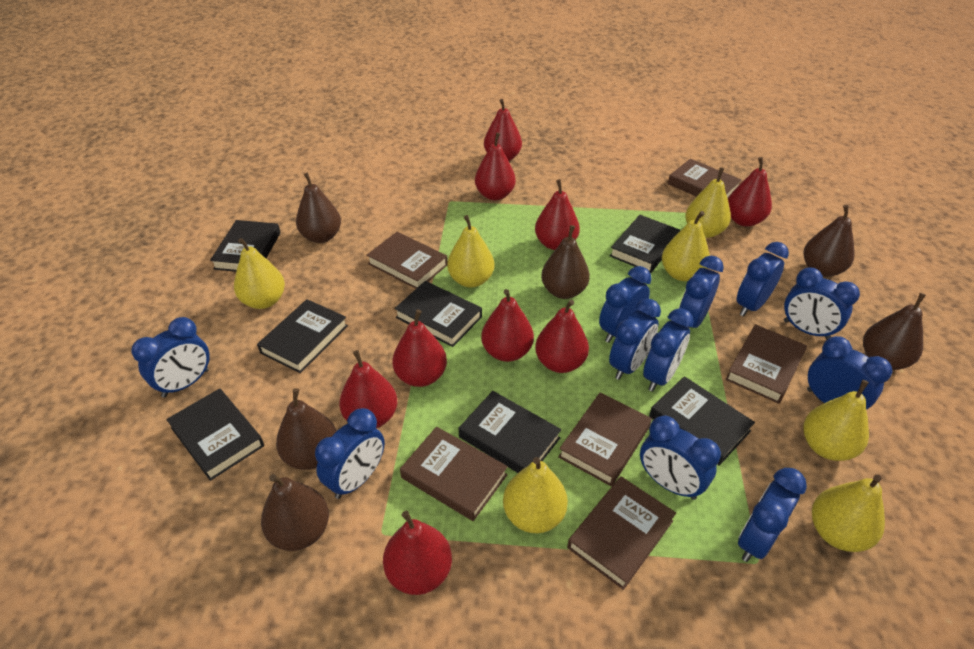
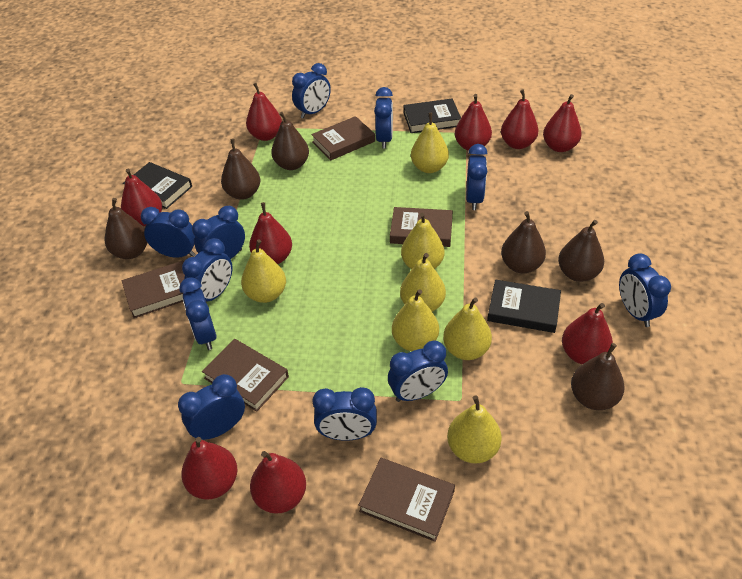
black book: [166,388,264,481] [210,220,281,272] [257,299,348,373] [394,281,482,347] [459,391,561,473] [610,215,680,273] [649,376,755,466] = 7 -> [123,162,192,209] [403,98,461,133] [487,279,561,333] = 3
brown book: [367,232,448,289] [400,427,508,521] [558,393,652,487] [567,476,676,590] [668,159,742,198] [725,324,807,404] = 6 -> [122,261,185,318] [202,339,289,412] [311,116,375,160] [359,458,455,542] [390,207,453,247] = 5

